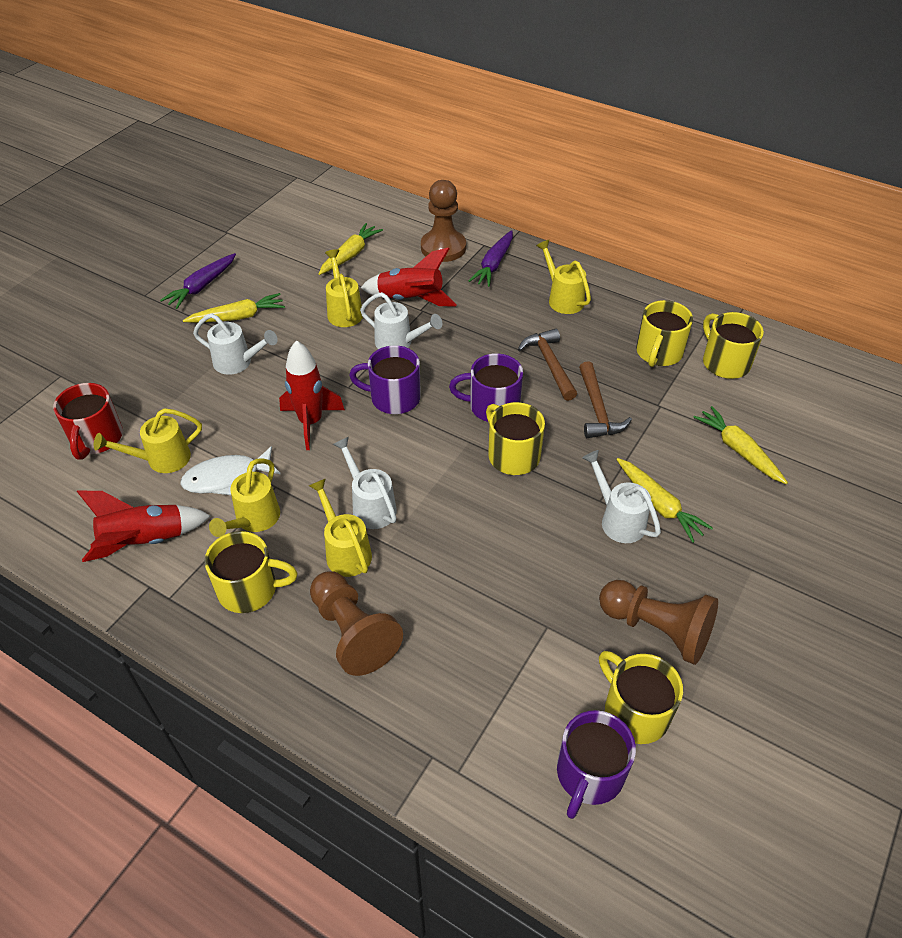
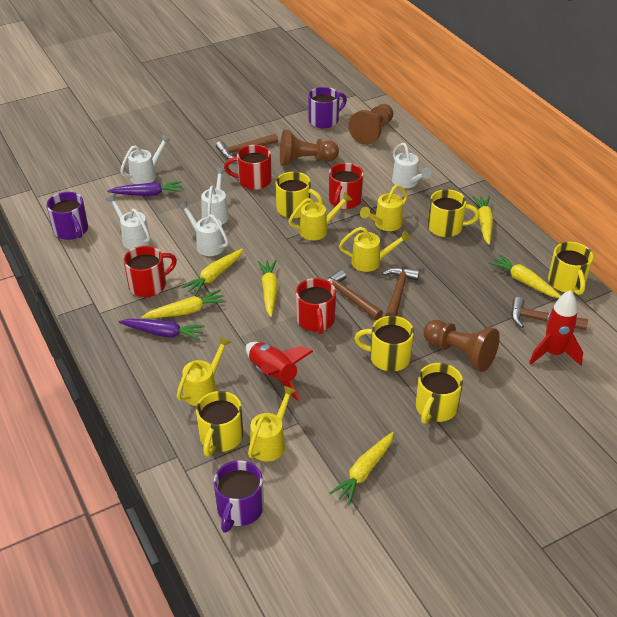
brown hammer: [518,328,577,401] [579,361,632,438] = 2 -> [216,134,278,159] [326,269,383,320] [382,267,420,316] [511,297,588,330] = 4
red mug: [53,383,123,459] = 1 -> [123,246,177,297] [224,145,272,190] [296,278,336,334] [329,163,364,209] = 4
red rocket: [77,491,211,562] [279,340,345,450] [361,247,457,307] = 3 -> [246,342,313,401] [529,290,583,366] = 2
white fish: [180,446,281,495] = 1 -> none = 0
white watering can: [193,313,278,375] [333,437,397,529] [360,292,442,349] [582,450,661,543] = 4 -> [106,194,151,250] [120,134,171,184] [178,201,229,256] [201,168,229,224] [392,143,431,188] = 5
yellow carrot: [183,293,285,323] [319,223,383,275] [616,458,713,543] [693,406,788,484] = 4 -> [141,290,226,319] [181,249,244,296] [258,260,278,317] [330,432,394,505] [472,196,493,245] [489,254,561,298] = 6
yellow mug: [204,531,298,613] [486,402,545,475] [599,651,683,744] [636,300,693,367] [703,312,764,379] = 5 -> [196,391,243,457] [275,172,323,218] [354,316,414,372] [416,363,463,424] [428,189,479,237] [548,242,593,295] = 6

